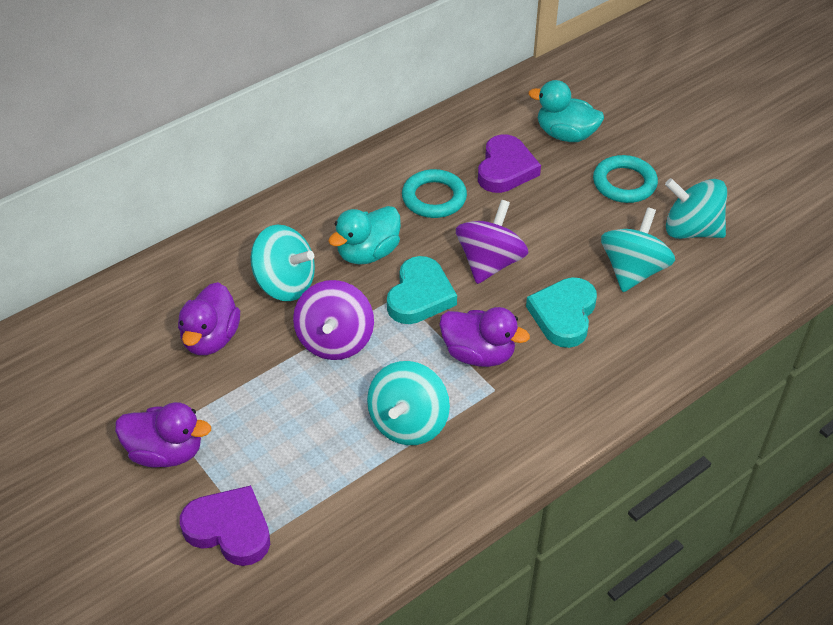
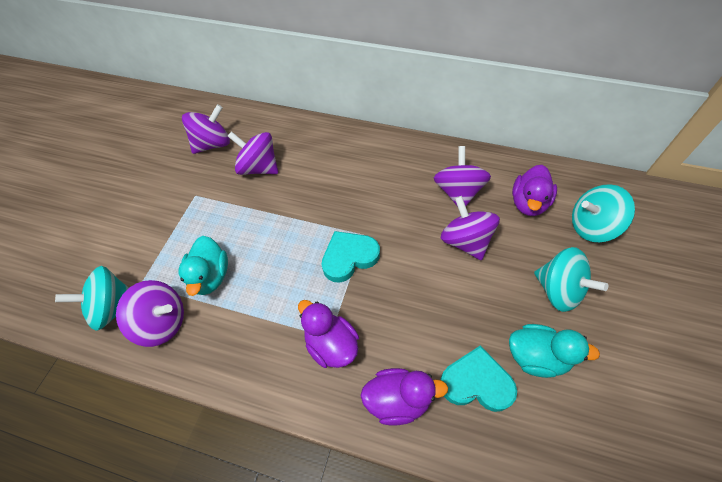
purple heart: [180,485,270,566] [478,134,541,193] = 2 -> none = 0
purple spinning top: [293,280,374,360] [456,200,528,284] = 2 -> [116,280,184,347] [182,104,230,154] [228,131,278,175] [434,146,491,207] [441,196,500,260] = 5
turquoise ring: [402,169,467,218] [593,155,658,203] = 2 -> none = 0
turquoise spinning top: [251,225,315,301] [367,361,450,445] [601,207,675,292] [665,178,727,239] = 4 -> [55,266,129,331] [534,247,608,312] [572,184,635,242] = 3

